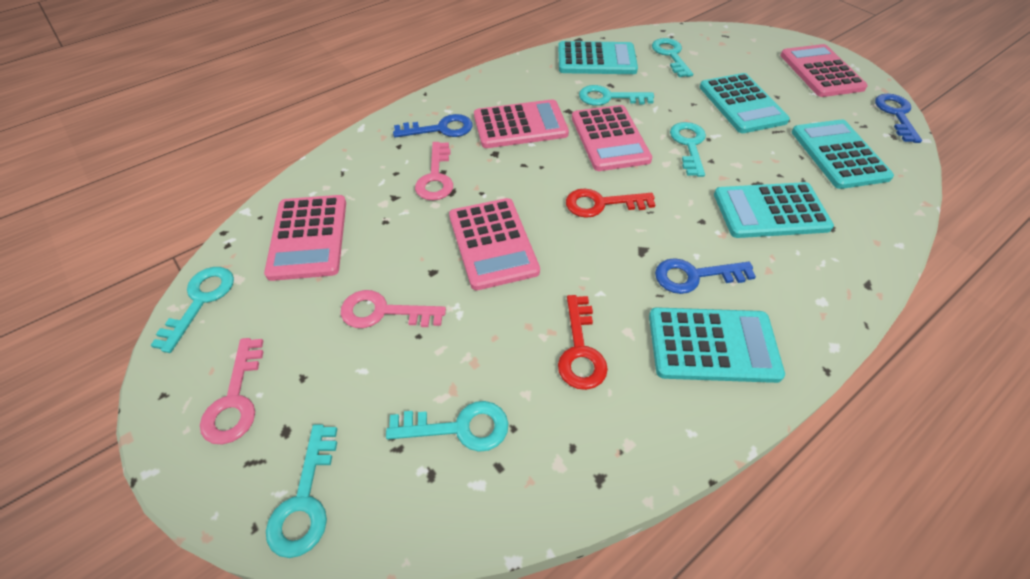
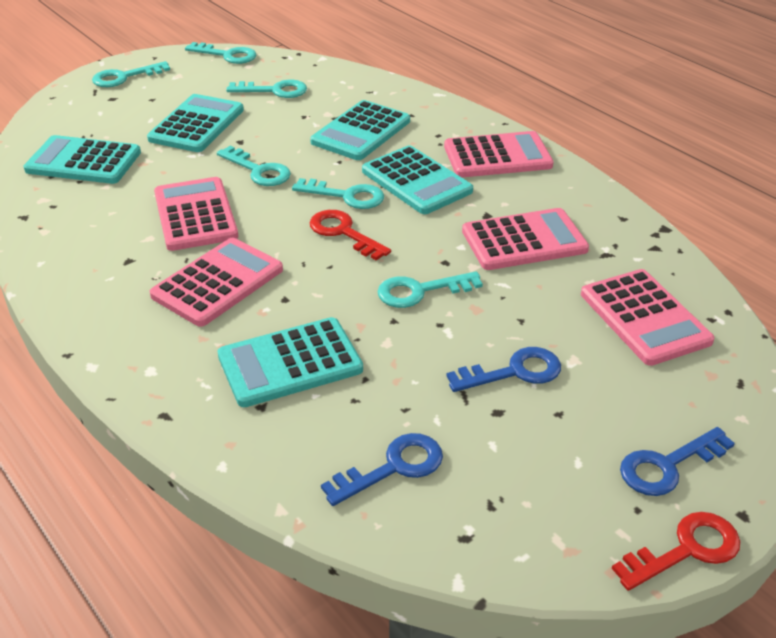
pink key: [200,338,263,444] [341,290,446,328] [415,142,453,200] = 3 -> none = 0

